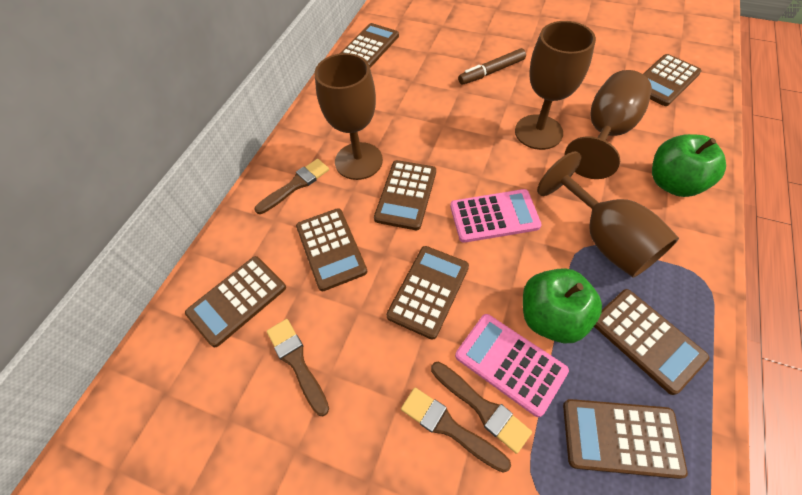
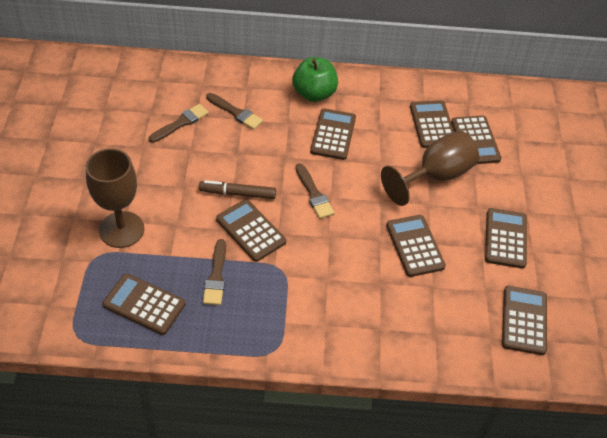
brown goblet: [315,53,383,180] [515,21,596,150] [537,151,679,278] [565,70,652,179] = 4 -> [86,148,144,248] [381,131,479,206] = 2
green apple: [523,268,602,343] [652,134,726,197] = 2 -> [293,57,338,102] = 1
pink calculator: [450,189,542,243] [455,314,569,417] = 2 -> none = 0

